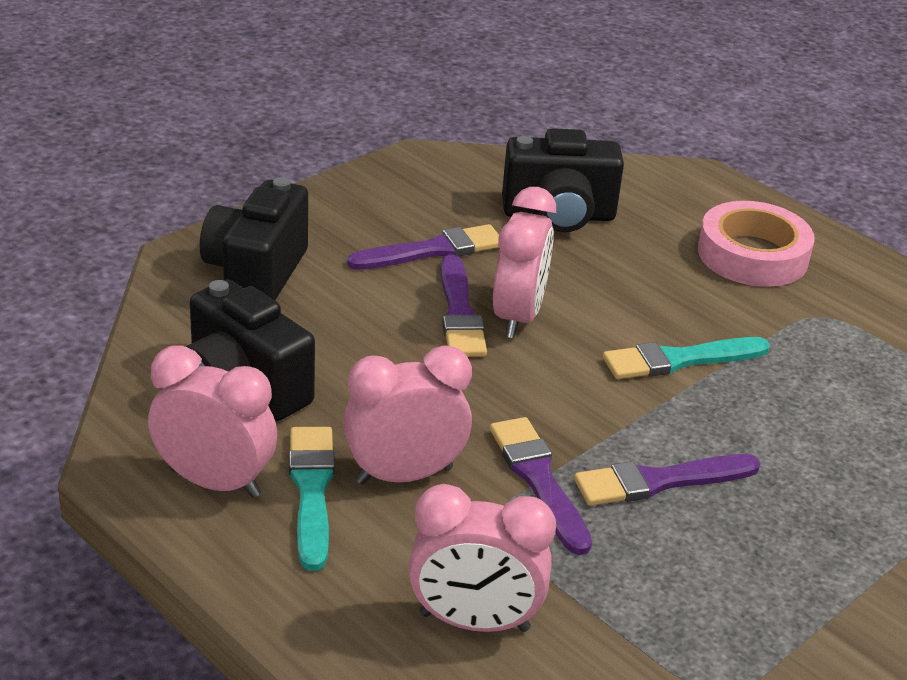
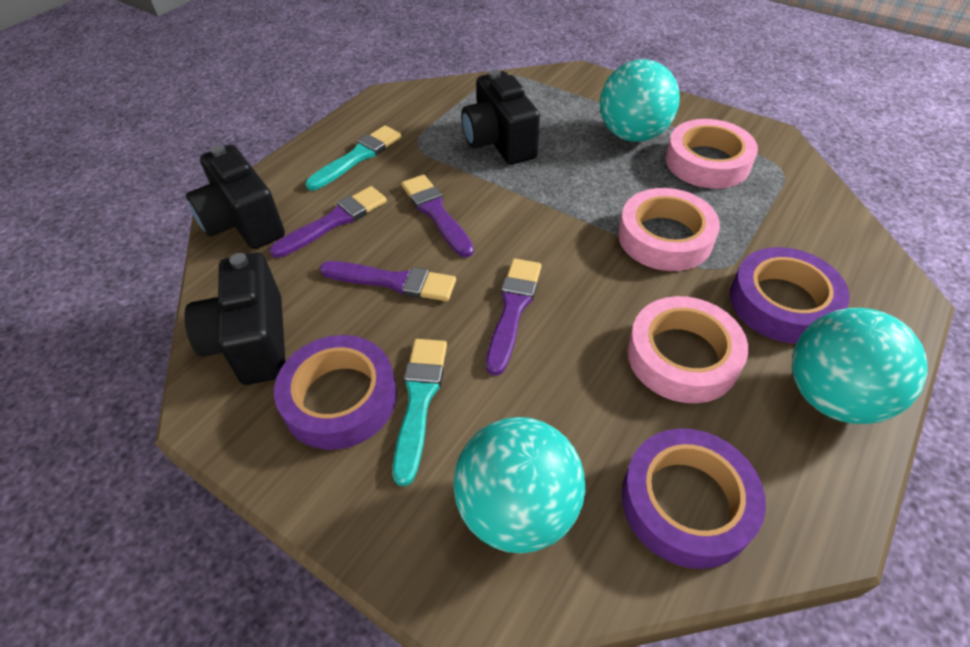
pink clock: [148,345,277,498] [343,345,472,485] [409,484,556,632] [493,187,556,338] = 4 -> none = 0
pink tape: [698,201,815,287] = 1 -> [618,188,720,271] [627,296,748,403] [666,119,758,189] = 3
purple tape: none = 0 -> [274,335,397,450] [622,428,766,569] [730,247,850,344] = 3
turquoise ball: none = 0 -> [454,417,585,554] [600,59,680,142] [792,308,928,424] = 3

